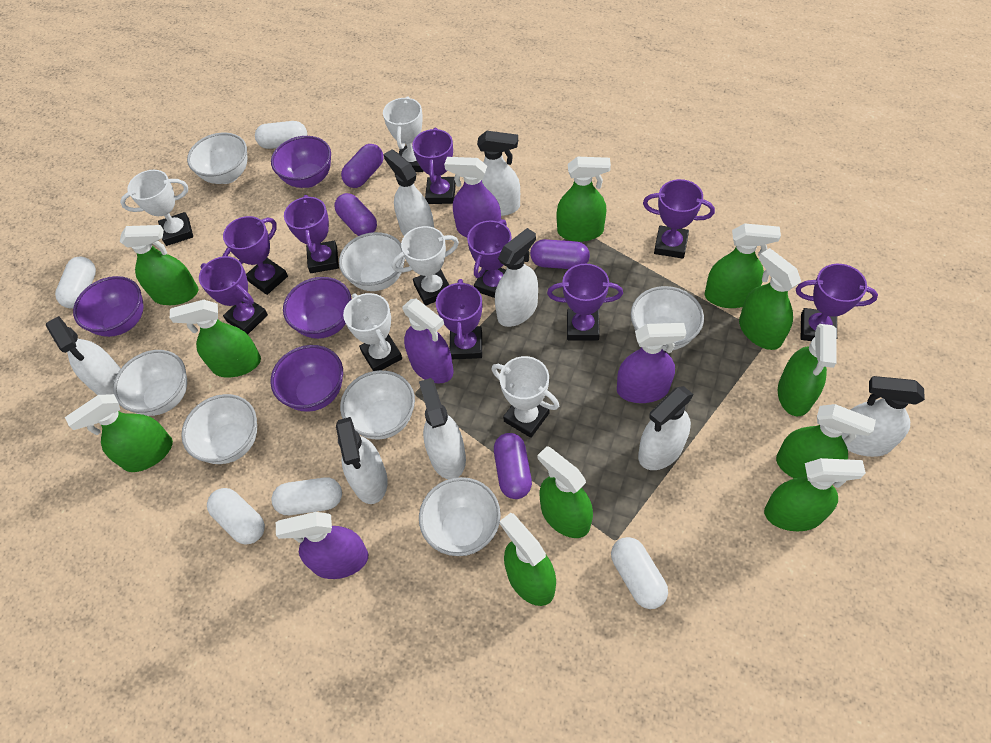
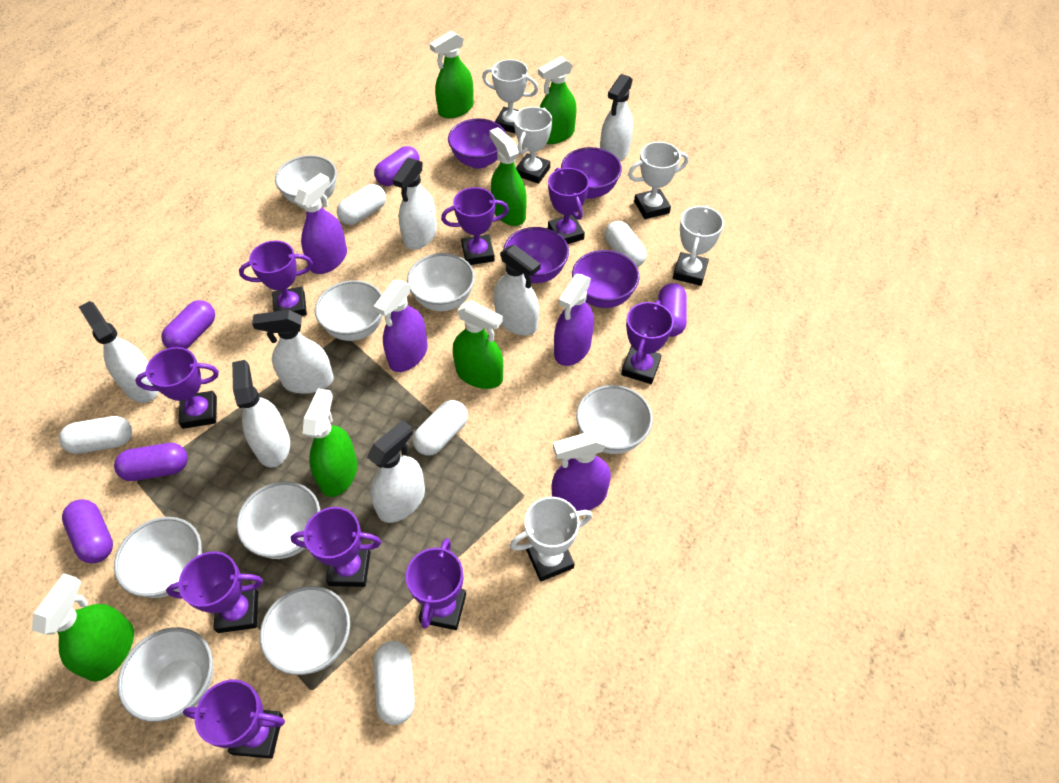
green spray bottle: [65,394,173,472] [120,225,198,305] [170,300,261,377] [500,513,556,606] [538,446,593,538] [557,157,611,242] [705,223,781,308] [739,248,801,350] [764,458,866,531] [776,404,876,478] [778,324,837,416] = 11 -> [32,573,134,682] [303,388,358,497] [429,30,474,118] [453,300,503,389] [490,127,527,226] [538,56,577,144] = 6
purple capsule: [334,193,377,236] [341,144,384,188] [494,433,532,499] [530,239,590,269] = 4 -> [62,499,113,563] [114,443,188,481] [161,300,215,349] [374,146,420,186] [658,283,687,337] = 5
white bowl: [113,350,187,416] [181,394,257,464] [187,133,247,184] [339,232,405,291] [340,370,415,440] [419,477,501,556] [631,286,704,351] = 7 -> [114,517,202,598] [117,627,213,722] [236,481,320,559] [260,586,350,675] [275,155,337,205] [315,280,383,341] [407,253,475,311] [576,385,653,454] = 8
white spray bottle: [46,316,121,395] [336,417,388,504] [383,149,434,236] [419,378,466,479] [477,131,520,216] [495,228,538,327] [638,386,694,470] [841,376,925,457] = 8 -> [79,301,159,403] [232,360,290,468] [252,310,334,393] [367,420,425,523] [392,158,437,250] [494,244,541,336] [600,74,633,162] = 7

